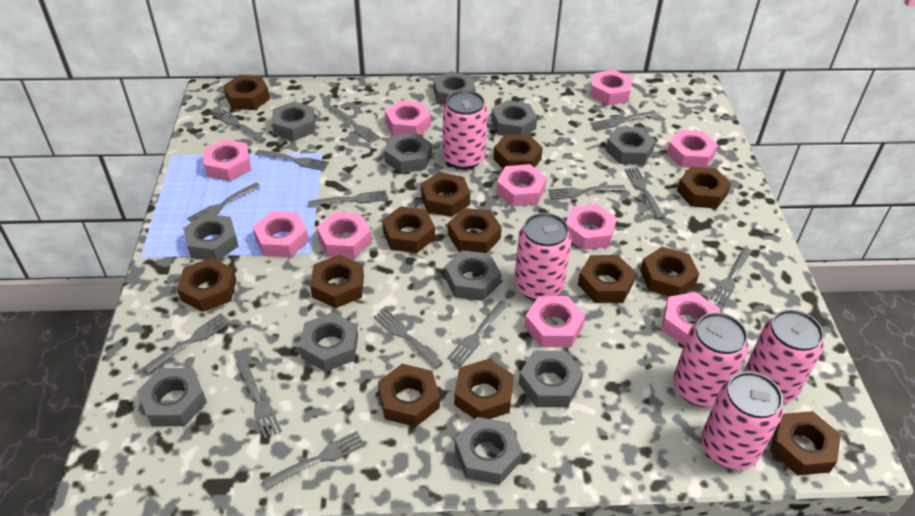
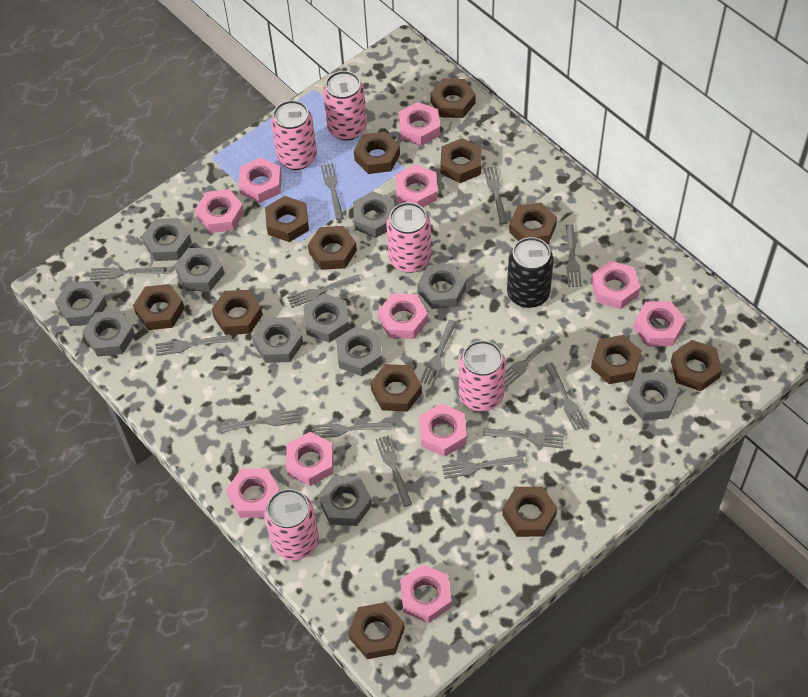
black can: none = 0 -> [507,237,554,308] = 1
pink nut: [203,139,251,181] [253,212,309,257] [316,212,371,258] [385,100,431,136] [496,164,547,206] [524,296,585,347] [566,204,617,250] [590,70,632,105] [661,292,720,346] [667,130,718,168] = 10 -> [195,189,244,233] [226,469,280,518] [238,158,282,203] [286,432,334,486] [378,293,428,339] [396,164,438,207] [399,102,440,146] [400,565,451,623] [419,403,467,457] [591,261,640,309] [633,301,686,347] = 11

